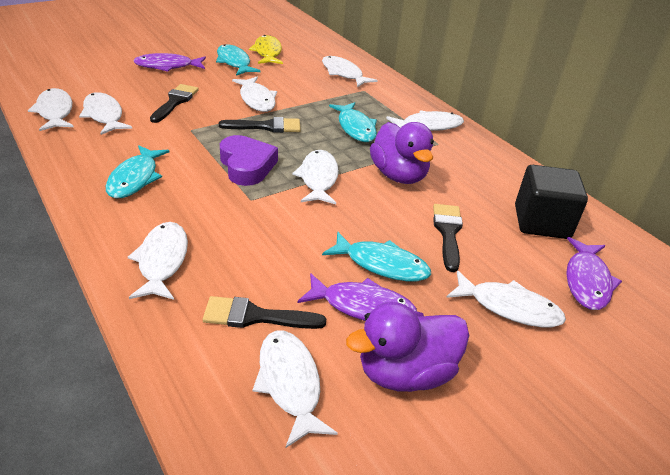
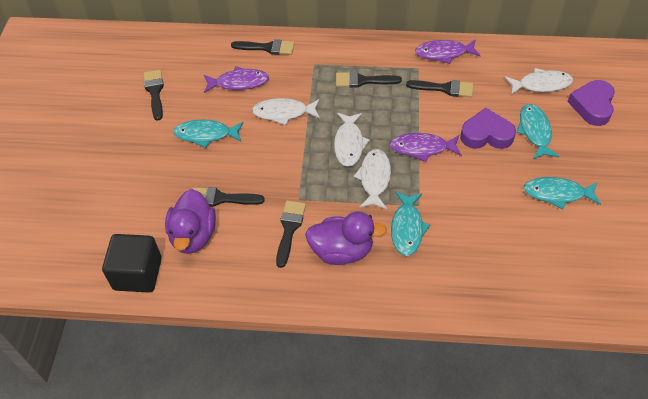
black brush: [150,84,199,123] [203,296,326,329] [219,117,301,133] [433,204,463,272] = 4 -> [143,70,164,121] [192,187,265,207] [231,39,294,55] [276,200,306,268] [336,71,402,88] [406,80,473,97] = 6
purple heart: [220,135,278,186] = 1 -> [460,108,516,149] [567,80,615,126] = 2
white fish: [28,88,73,131] [79,92,132,135] [128,222,188,300] [232,77,277,112] [252,330,338,448] [292,150,339,204] [322,56,378,87] [386,110,464,131] [446,270,566,327] = 9 -> [252,98,320,126] [334,113,370,167] [353,149,391,209] [505,68,573,95] = 4
yellow fish: [249,35,283,64] = 1 -> none = 0

